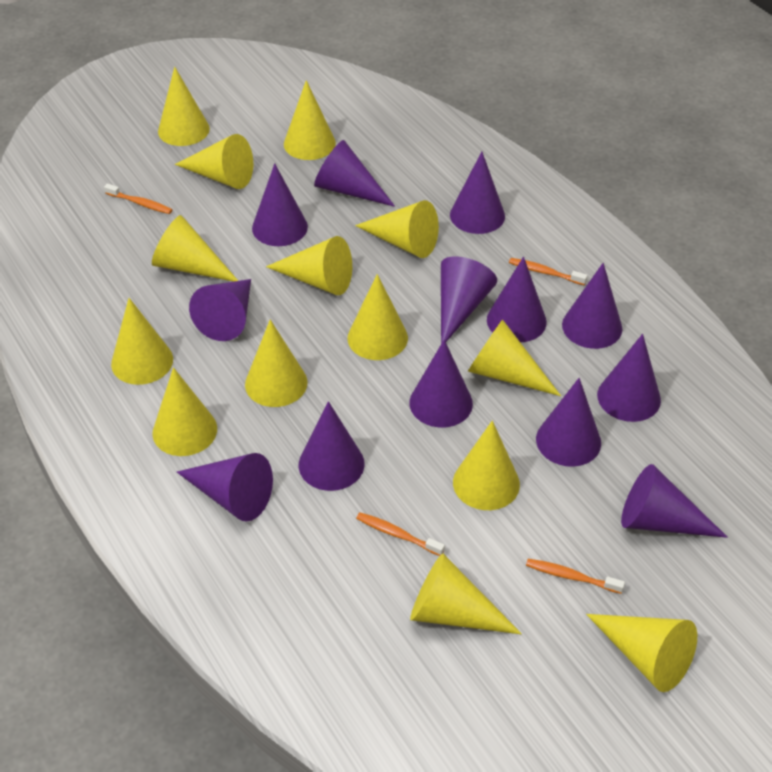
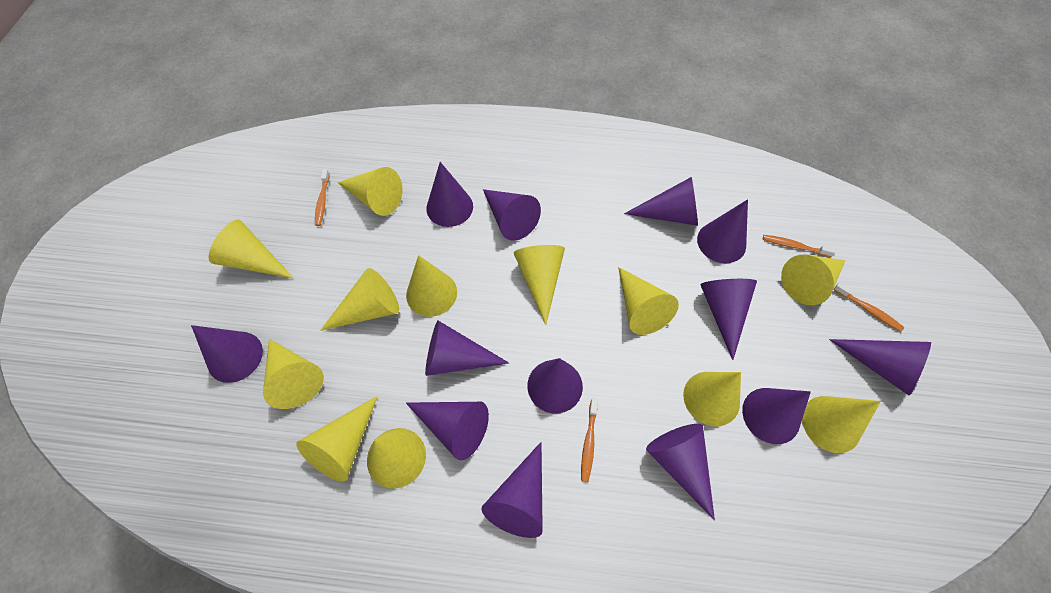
yellow cone: [111,298,173,385] [152,215,238,282] [152,367,217,456] [158,67,210,146] [175,134,253,189] [245,320,308,407] [266,236,352,295] [284,80,336,160] [348,274,408,360] [355,200,439,258] [410,554,522,634] [453,421,520,510] [468,319,561,396] [586,614,697,692] = 14 -> [209,219,294,279] [263,339,324,409] [296,396,378,482] [320,268,399,331] [338,167,403,216] [367,428,426,489] [406,255,457,317] [514,245,565,325] [618,267,679,335] [683,372,741,426] [781,254,846,305] [802,396,881,453] = 12

